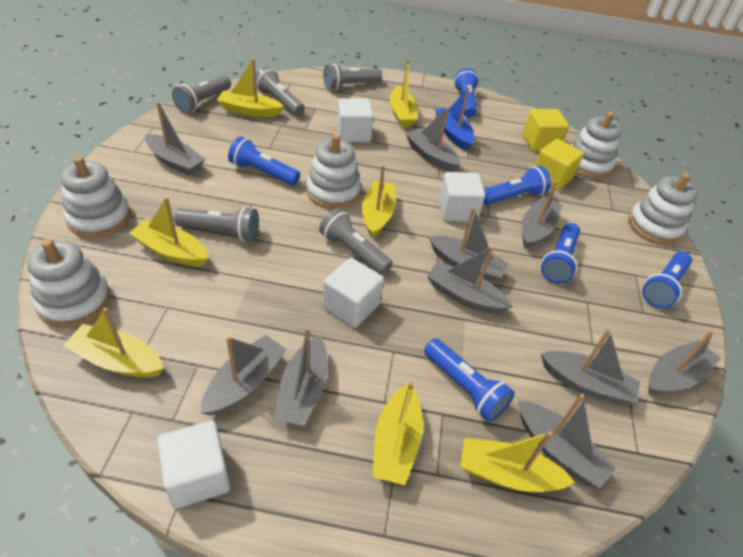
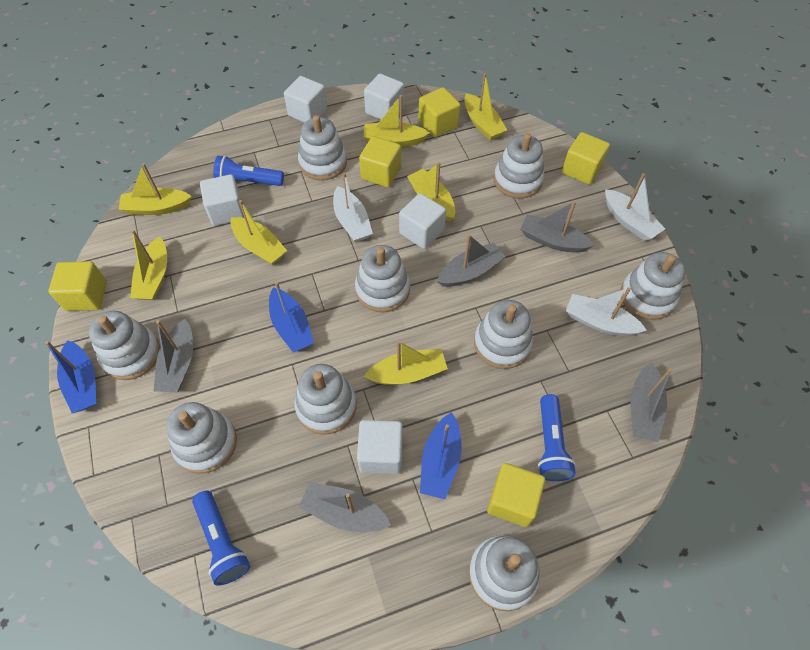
blue boat: [435,86,474,151] = 1 -> [45,340,97,413] [269,282,314,352] [420,412,462,499] = 3
blue flashlight: [228,136,300,186] [424,338,515,422] [454,68,479,118] [483,166,551,205] [541,223,580,284] [642,251,692,308] = 6 -> [192,491,250,586] [213,156,284,186] [538,394,576,481] = 3
grey boat: [145,101,205,176] [201,335,286,416] [274,327,328,426] [406,107,460,172] [427,246,513,314] [429,207,509,282] [518,393,616,488] [522,181,562,249] [541,329,640,405] [648,330,721,395] = 10 -> [154,319,193,392] [299,482,391,532] [437,235,506,287] [521,201,594,253] [630,363,672,443] = 5
grey flashlight: [172,75,231,113] [174,207,259,241] [253,67,305,116] [319,208,393,275] [323,63,382,90] = 5 -> none = 0
white boat: none = 0 -> [333,173,373,242] [566,287,647,336] [605,173,665,241] = 3
white cube: [157,421,230,508] [323,258,384,328] [337,98,373,142] [439,172,485,222] = 4 -> [200,174,244,226] [284,76,327,123] [357,420,403,474] [364,74,404,120] [399,193,446,249] = 5
white stacking toy: [27,239,111,328] [61,156,131,238] [306,134,361,209] [571,112,622,179] [628,173,698,245] = 5 -> [89,311,160,380] [166,402,237,474] [295,364,357,434] [298,115,347,181] [355,245,410,312] [469,535,540,611] [474,300,533,369] [494,133,544,199] [620,252,686,320] = 9
yellow cube: [523,109,569,151] [535,139,584,190] = 2 -> [49,261,107,311] [359,136,401,187] [418,87,460,137] [487,463,545,527] [562,132,610,184] = 5

